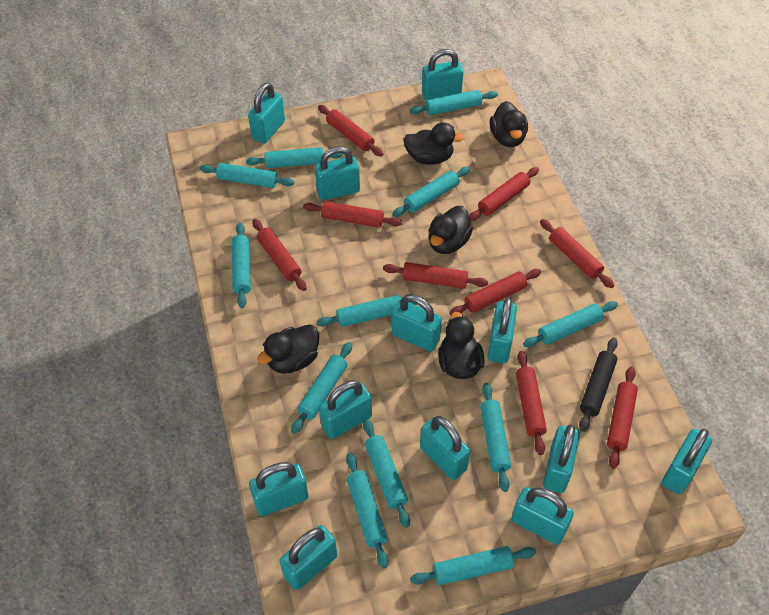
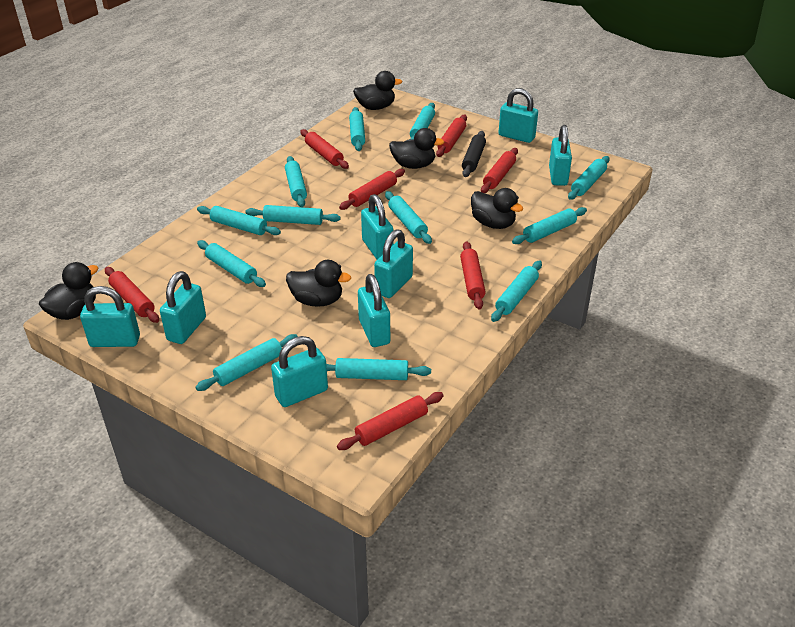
red rolling pin: [252,219,307,291] [303,201,402,228] [318,105,383,157] [383,262,488,289] [449,269,541,315] [469,167,539,221] [516,351,547,455] [540,219,614,288] [607,367,638,469] = 9 -> [105,267,159,323] [300,129,349,169] [337,392,444,450] [339,169,405,210] [436,115,467,157] [460,241,486,310] [481,148,518,193] = 7
turquoise padlock: [248,83,285,144] [249,462,308,516] [279,525,337,590] [315,146,360,200] [319,380,372,439] [392,295,442,352] [420,416,470,480] [422,49,464,101] [488,297,517,363] [511,487,574,545] [543,424,580,493] [662,429,712,494] = 12 -> [80,286,140,347] [160,271,206,344] [271,336,328,407] [358,274,390,347] [361,194,394,259] [374,229,413,298] [498,88,538,143] [549,125,572,186] = 8

